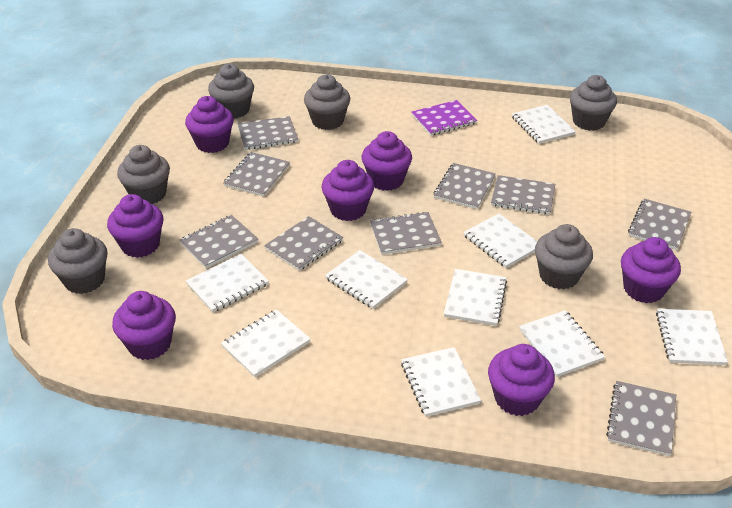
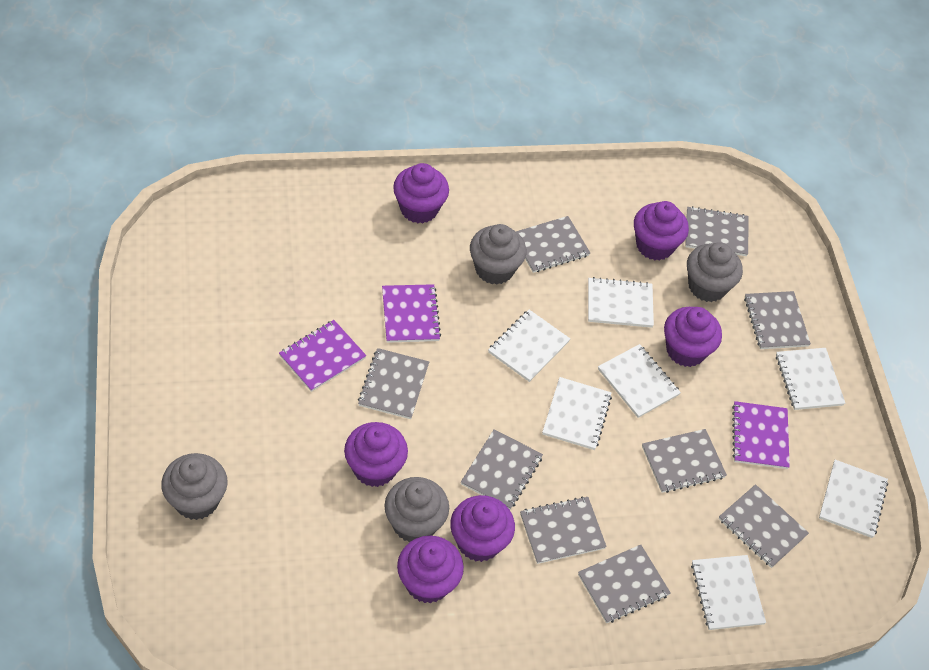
grey cupcake: [48,228,108,294] [117,145,170,204] [208,64,254,118] [304,74,350,130] [535,224,593,289] [570,75,617,131] = 6 -> [161,453,228,520] [384,477,449,543] [470,224,526,285] [687,242,743,302] = 4
purple cupcake: [107,194,163,258] [112,291,176,360] [185,96,234,153] [321,160,374,221] [362,131,412,191] [488,344,555,416] [621,237,681,303] = 7 -> [344,422,408,487] [393,163,449,224] [397,536,464,603] [450,495,515,562] [634,201,689,261] [664,307,722,367] = 6
purple notebook: [412,100,477,136] = 1 -> [279,320,366,392] [382,284,441,343] [732,401,790,469] = 3
white notebook: [186,254,269,312] [221,309,311,377] [325,250,408,309] [401,347,481,417] [444,269,507,326] [463,214,538,268] [512,105,576,144] [519,310,605,377] [656,309,728,365] = 9 -> [488,310,570,382] [542,377,612,450] [588,277,654,328] [598,344,681,418] [691,555,766,630] [776,348,845,410] [819,460,888,538] = 7

